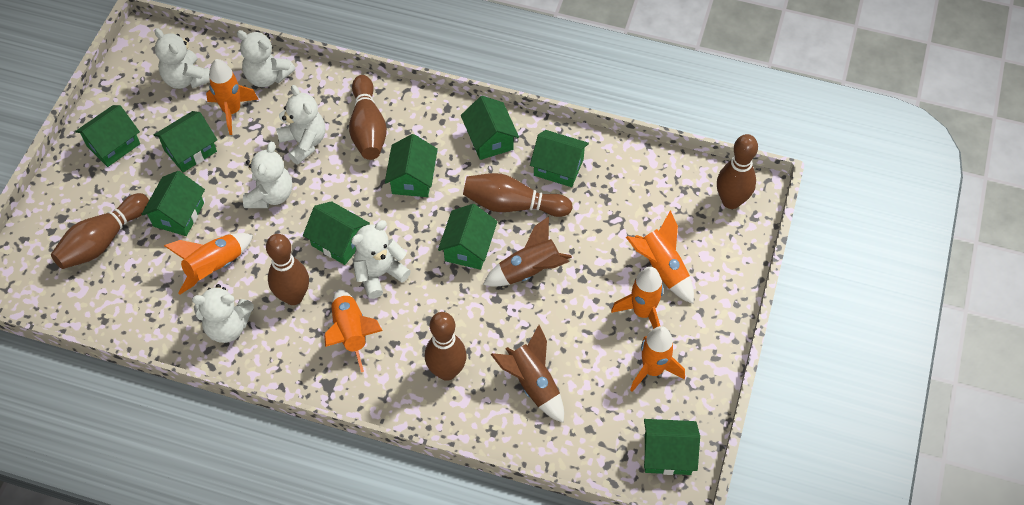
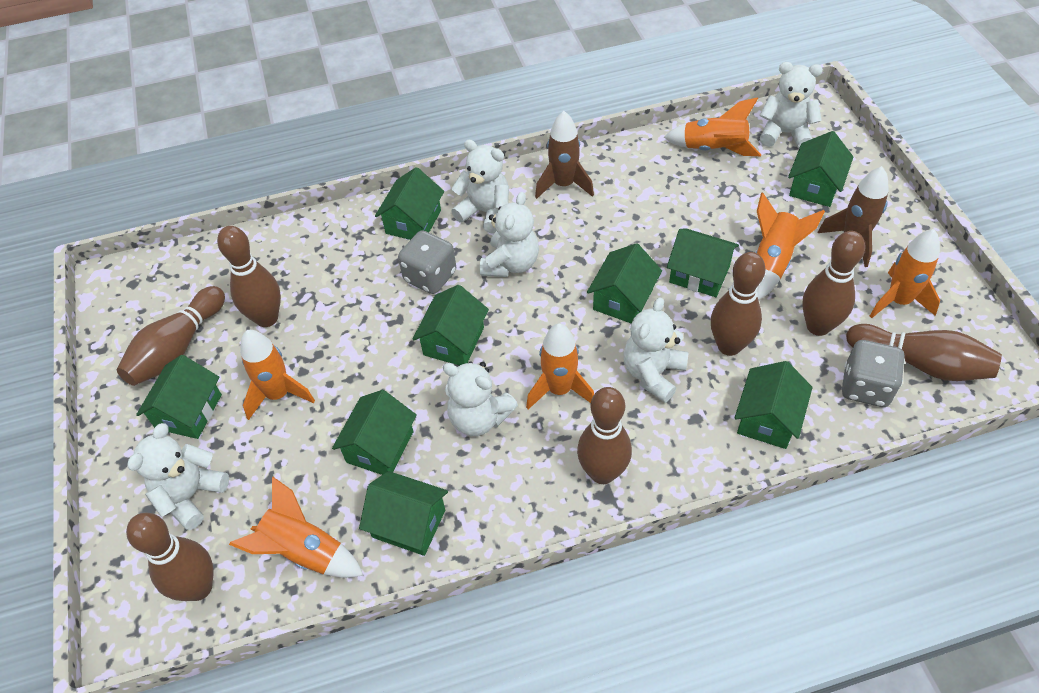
brown bowling pin: [51,193,149,269] [266,234,309,305] [349,75,387,160] [425,312,467,381] [463,173,573,217] [717,134,758,209] = 6 -> [117,286,225,386] [126,513,214,601] [217,226,281,327] [577,387,632,484] [711,252,765,356] [802,231,865,336] [846,324,1002,381] = 7
grey dice: none = 0 -> [398,230,456,294] [842,340,905,407] = 2

